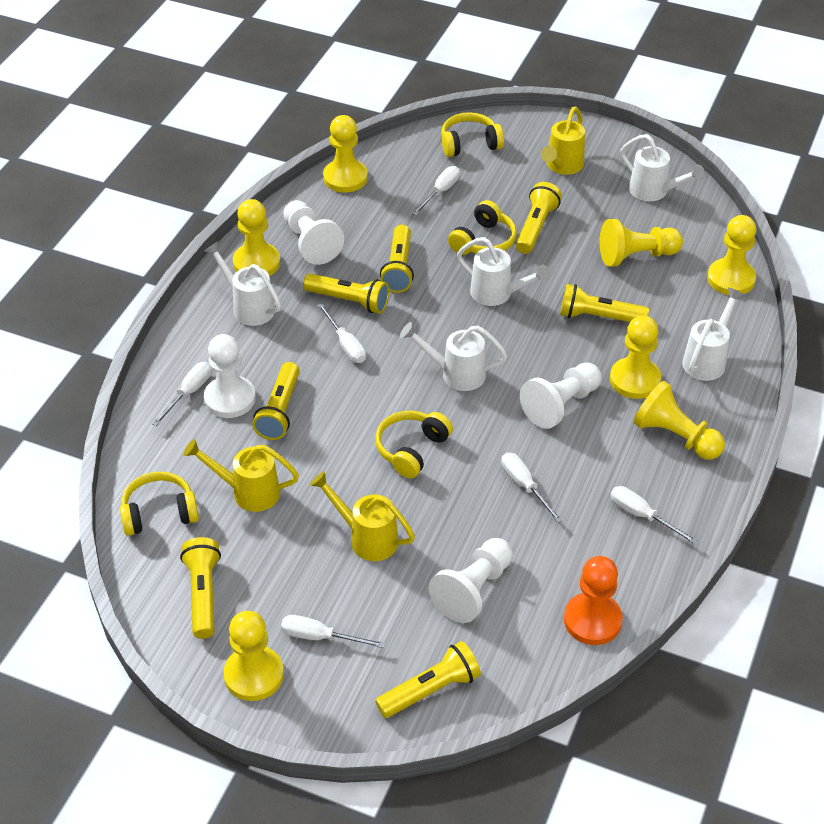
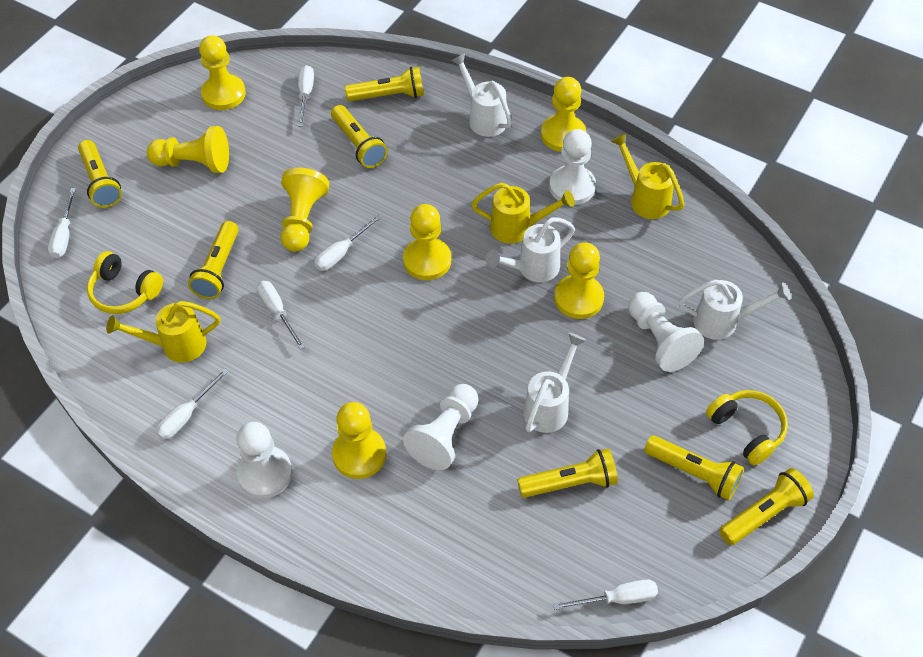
orange pawn: [564,556,623,645] = 1 -> none = 0
white watering can: [204,241,281,326] [400,322,508,391] [457,237,550,306] [620,134,705,201] [682,287,745,381] = 5 -> [451,53,512,137] [486,217,575,282] [523,333,586,433] [679,280,791,340] = 4
yellow headphones: [120,471,199,536] [375,411,453,478] [441,112,504,157] [448,200,517,255] = 4 -> [87,251,163,314] [706,390,788,466] = 2

